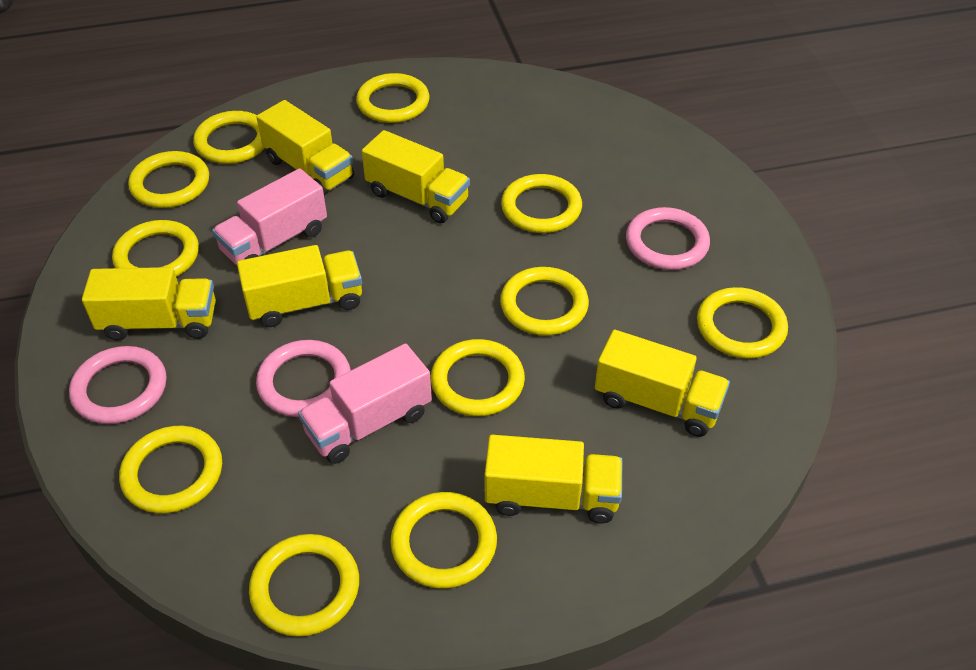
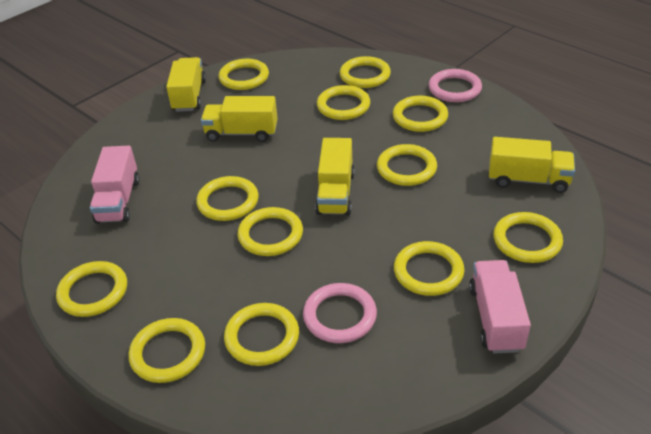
pink ring: [69,346,167,424] [256,340,351,417] [626,207,710,270] = 3 -> [303,283,377,343] [429,69,482,102] = 2
yellow ring: [112,220,199,277] [119,426,222,514] [128,151,209,208] [193,111,265,164] [249,534,359,637] [356,73,430,123] [390,492,497,589] [431,339,525,416] [500,267,589,336] [501,174,582,233] [697,287,788,359] = 11 -> [56,261,127,317] [128,318,205,383] [196,176,259,221] [219,59,269,90] [224,303,299,366] [238,207,303,256] [317,85,370,120] [340,56,391,88] [377,144,437,186] [393,96,448,132] [394,241,465,296] [493,212,563,263] = 12
yellow truck: [82,267,216,341] [237,245,362,327] [256,100,354,196] [362,130,470,224] [485,435,622,523] [595,330,730,437] = 6 -> [166,57,206,112] [201,96,278,142] [315,138,355,216] [489,137,575,193] = 4

